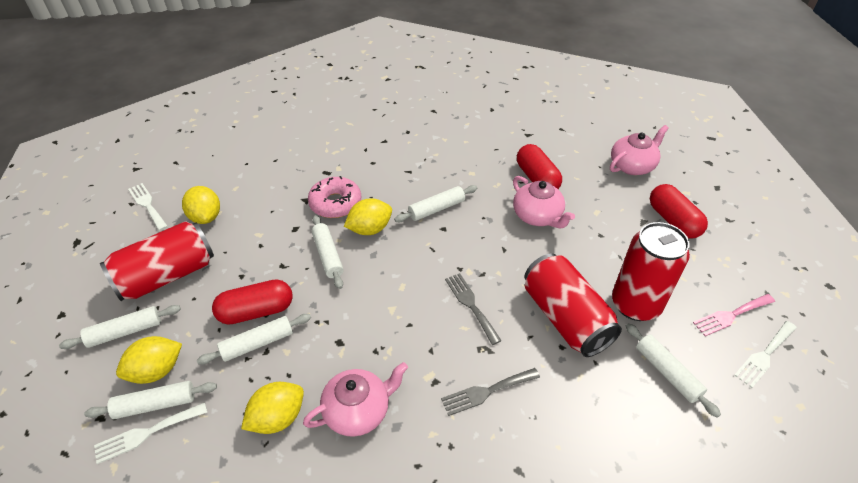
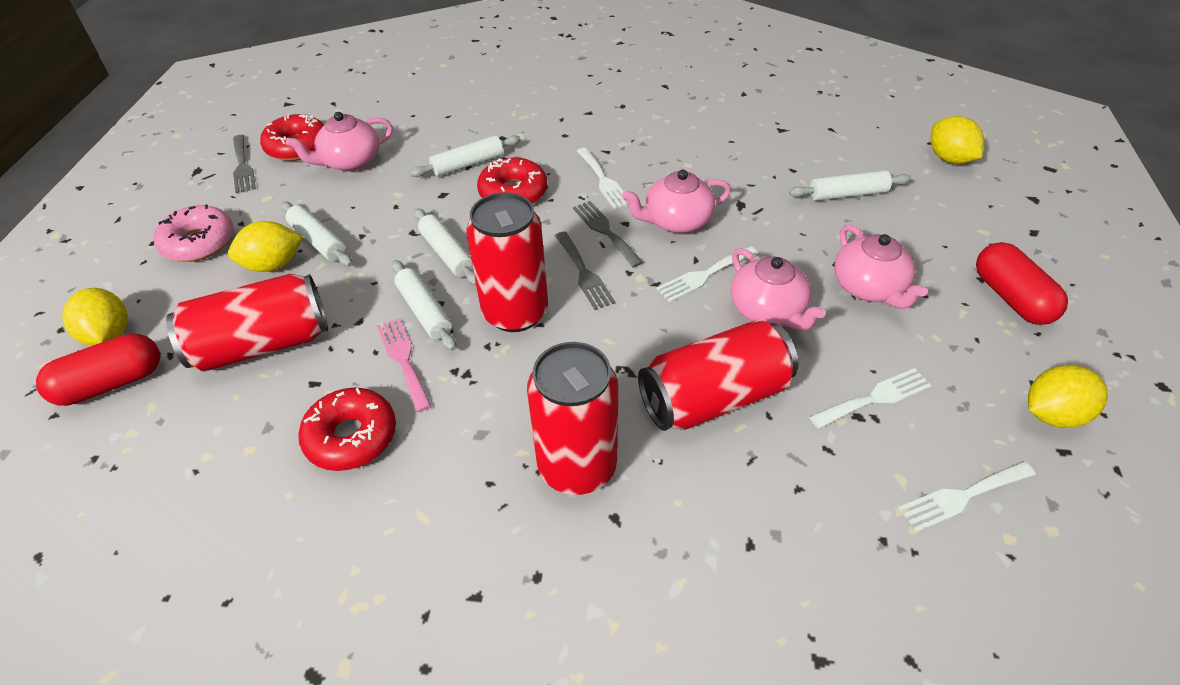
grey fork: [441,368,540,416] [445,273,502,345] = 2 -> [233,135,256,194] [555,231,615,310] [573,201,643,267] = 3
pink teapot: [303,362,408,437] [513,176,575,228] [610,125,669,175] = 3 -> [286,112,393,171] [622,170,731,233] [731,248,826,331] [834,224,928,309] = 4
red can: [100,221,214,301] [524,253,622,357] [612,222,690,321] = 3 -> [166,274,328,372] [466,192,548,332] [527,342,618,495] [638,319,798,431] = 4
red capsule: [212,280,293,325] [517,144,562,189] [650,184,708,239] = 3 -> [36,333,160,406] [976,242,1068,325] = 2
red donut: none = 0 -> [260,114,324,161] [298,387,396,471] [477,157,547,204] = 3
white fork: [94,402,207,464] [128,183,168,231] [734,321,797,388] = 3 -> [577,147,628,209] [656,246,758,302] [809,368,932,429] [899,461,1036,532] = 4
white rolling pin: [59,305,181,349] [84,381,217,419] [197,314,311,365] [312,215,344,289] [394,185,477,222] [626,323,721,418] = 6 -> [281,201,353,266] [392,260,456,351] [410,135,521,177] [414,209,476,285] [789,170,911,201] = 5

